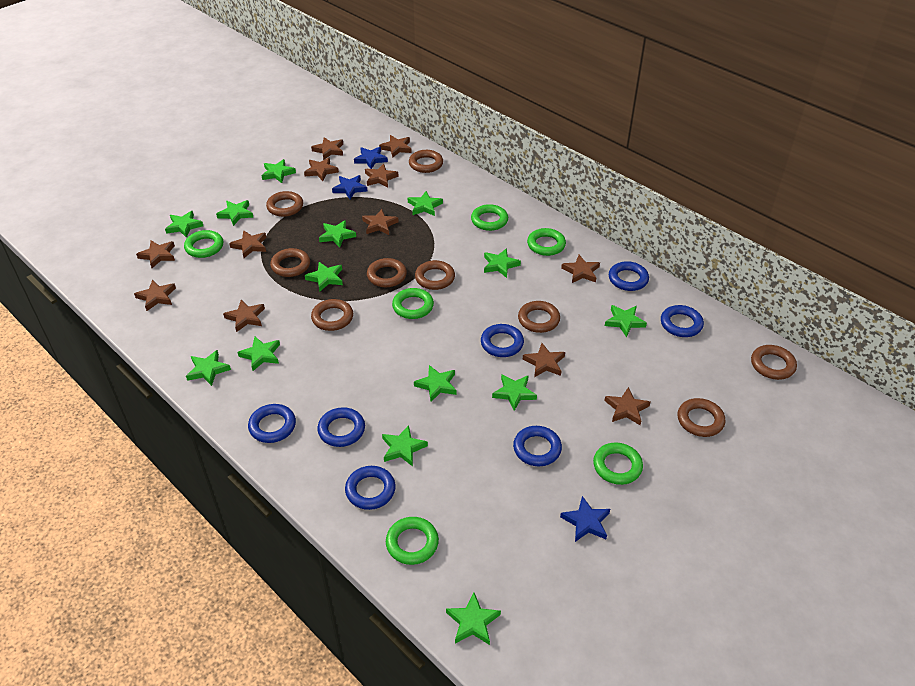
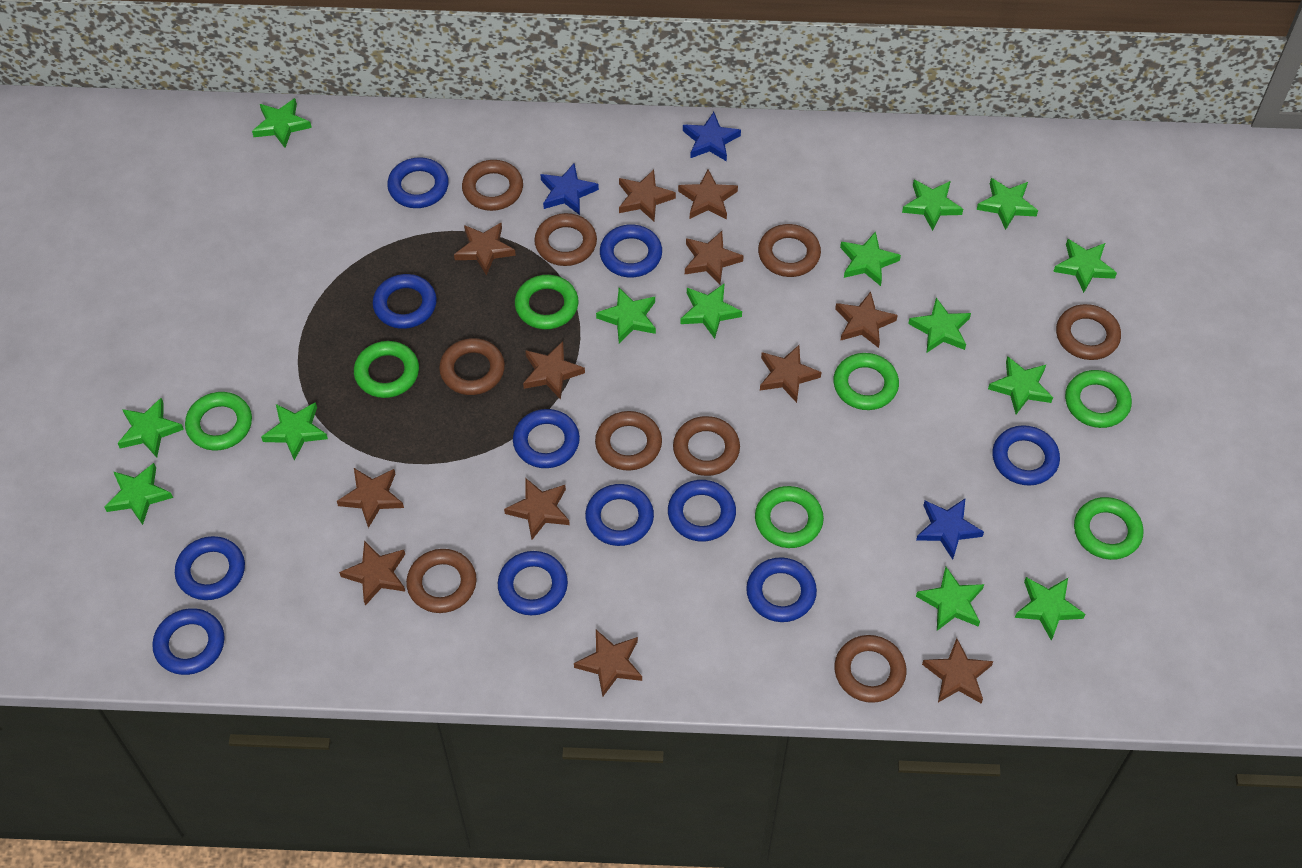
blue ring: [248,404,296,443] [317,407,365,447] [345,466,396,510] [481,324,524,357] [513,426,562,466] [609,261,649,291] [661,305,704,337] = 7 -> [152,608,225,675] [175,536,245,600] [373,274,437,329] [387,157,449,208] [498,551,568,615] [513,409,580,468] [585,484,654,546] [600,224,662,278] [668,480,736,542] [746,557,817,622] [992,425,1060,486] = 11
green ring: [184,230,223,258] [386,517,439,565] [392,288,434,319] [471,204,508,231] [527,228,566,256] [593,442,643,485] = 6 -> [185,392,252,451] [354,341,419,398] [515,275,578,329] [755,486,824,548] [833,353,899,410] [1065,370,1132,428] [1074,497,1144,560] = 7

